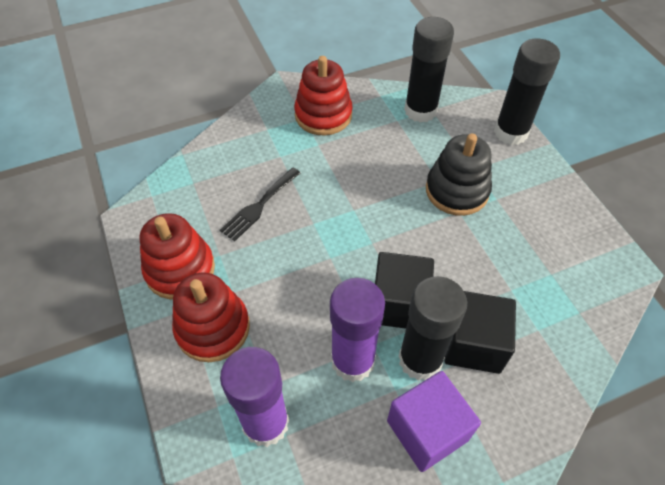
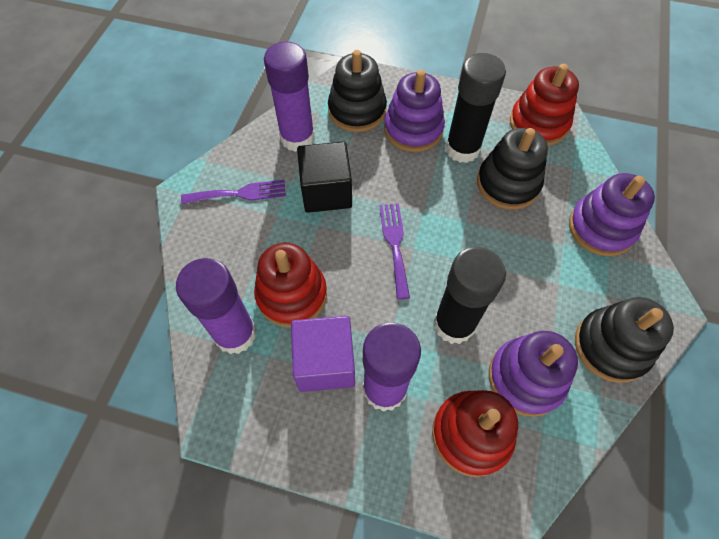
black cube: [375,252,434,329] [444,291,516,374] = 2 -> [297,141,352,213] = 1
black fork: [220,168,300,241] = 1 -> none = 0
black glue stick: [398,276,467,381] [404,17,454,123] [494,39,560,145] = 3 -> [434,247,506,344] [446,53,506,163] = 2
black stacking toy: [426,134,492,216] = 1 -> [328,50,387,132] [477,128,548,210] [575,297,674,383] = 3
purple fork: none = 0 -> [181,180,286,204] [379,203,410,299] = 2
purple glue stick: [220,347,289,447] [330,278,385,382] = 2 -> [176,258,257,354] [264,41,315,152] [363,323,421,412] = 3
purple stacking toy: none = 0 -> [384,70,445,152] [489,331,578,417] [569,173,655,256] = 3

